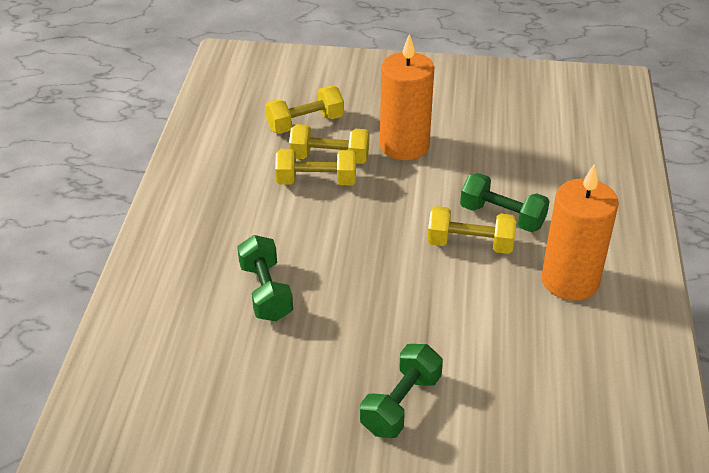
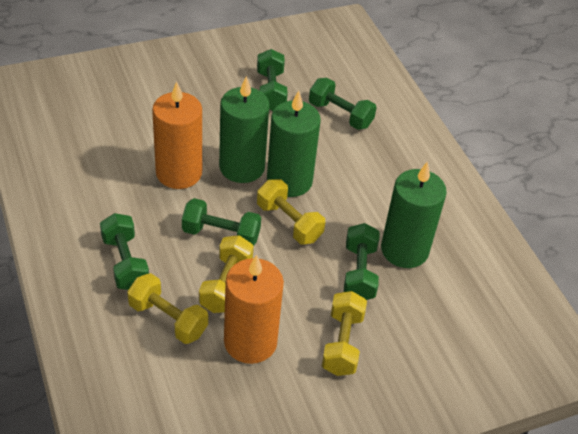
green candle: none = 0 -> [219,76,269,183] [267,91,321,197] [381,161,447,268] = 3
green dumbbell: [237,235,293,321] [360,344,443,438] [460,173,550,232] = 3 -> [100,213,149,290] [182,198,261,246] [257,49,288,111] [309,78,377,130] [344,223,379,300] = 5

